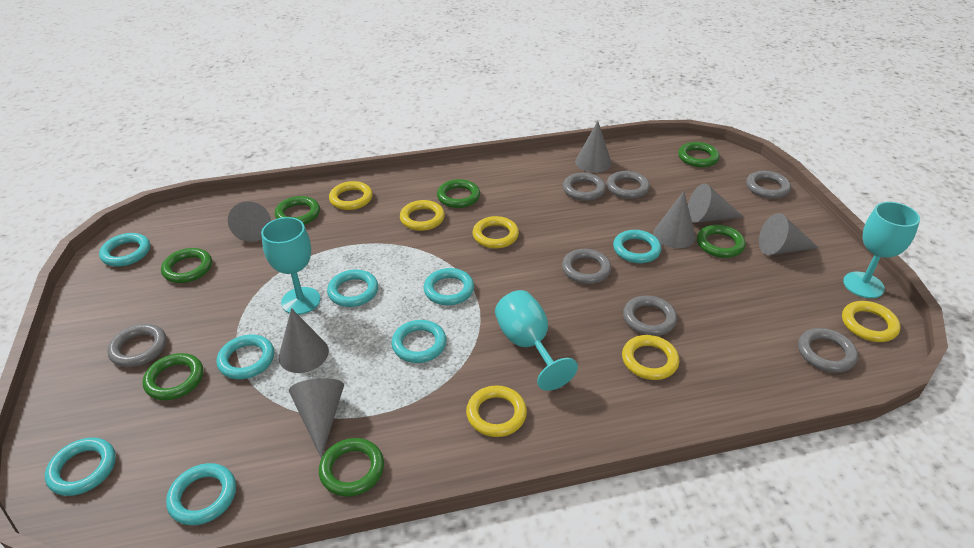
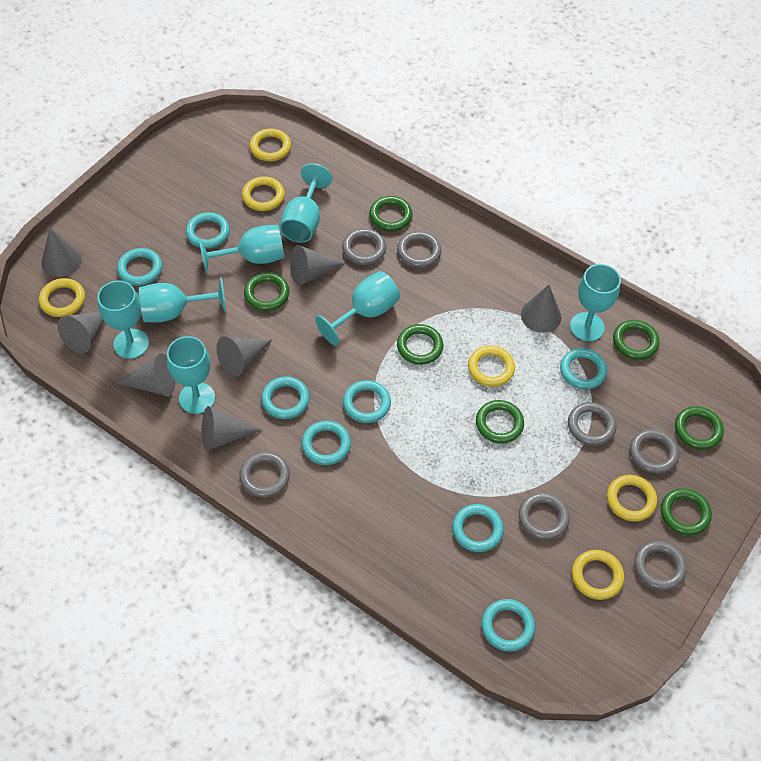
turquoise goblet: [261,217,321,315] [495,290,578,391] [843,202,920,298] = 3 -> [97,281,149,359] [139,277,226,322] [167,336,215,414] [199,225,284,273] [280,164,332,243] [315,271,400,346] [570,264,621,342] = 7

